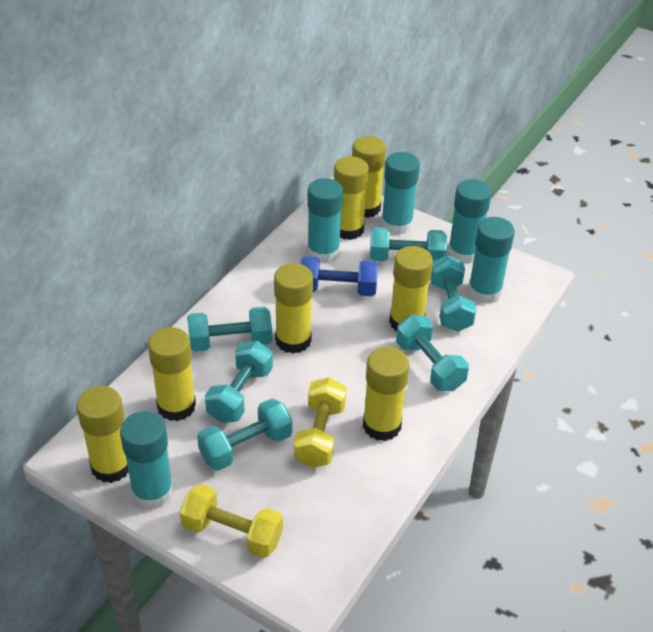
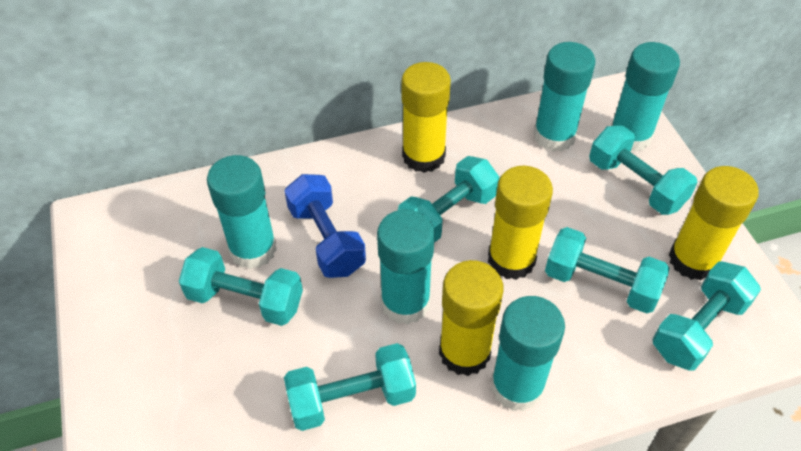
yellow dumbbell: [180,484,283,558] [294,377,347,468] = 2 -> none = 0
yellow glue stick: [76,386,129,483] [148,327,196,421] [274,263,313,354] [334,156,369,240] [352,136,386,218] [363,347,409,441] [389,246,433,331] = 7 -> [401,62,451,173] [439,260,503,376] [488,166,553,280] [669,166,759,280] = 4

